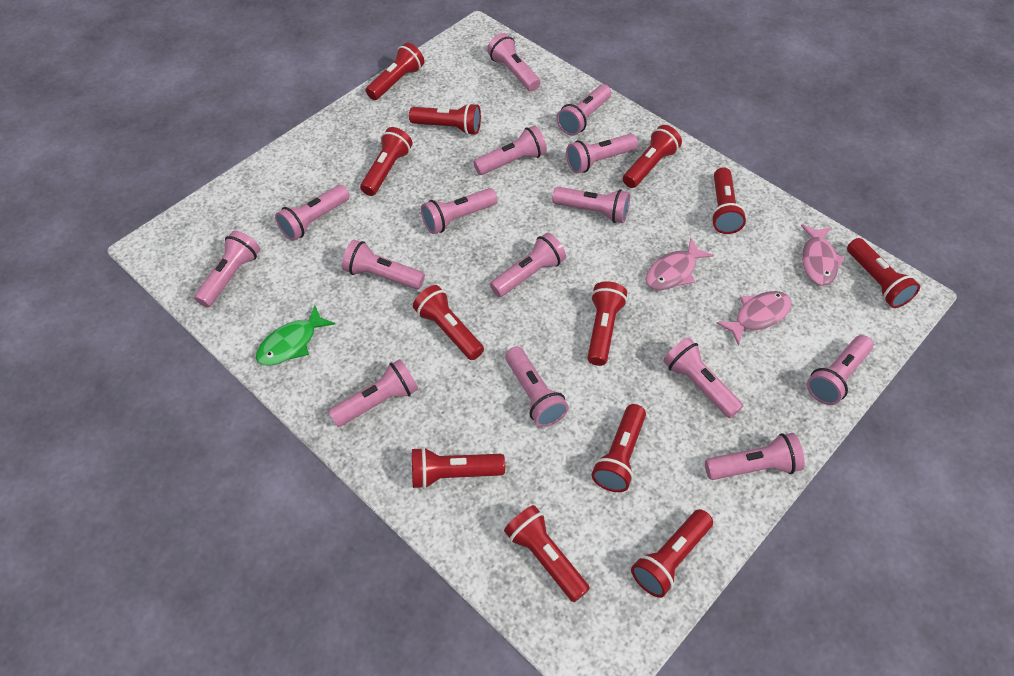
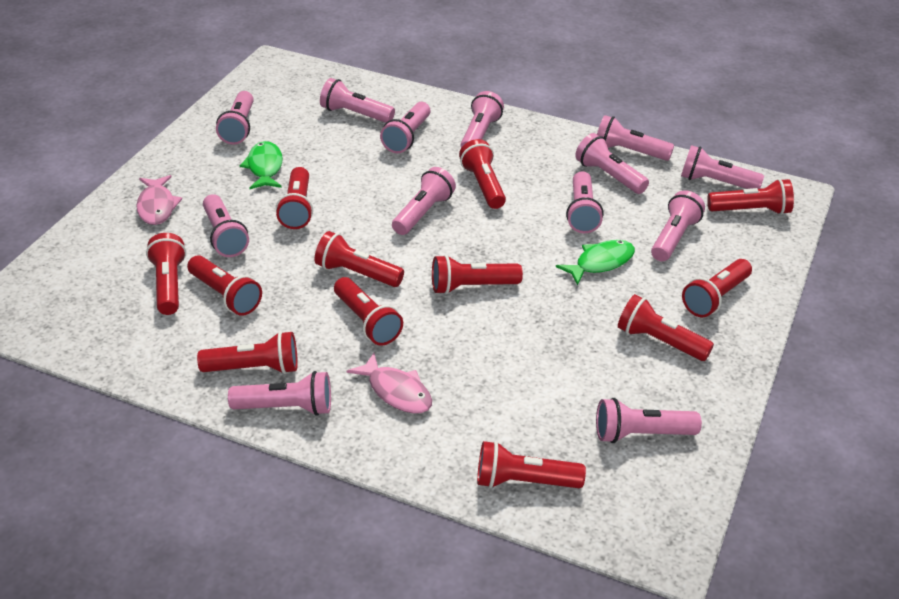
green fish: [256,305,335,366] = 1 -> [240,141,283,189] [556,240,635,285] = 2
pink fish: [646,238,714,290] [717,291,791,346] [801,224,845,286] = 3 -> [136,175,182,225] [347,353,432,414] = 2
pink flashlight: [194,230,260,307] [275,185,350,241] [328,359,418,427] [342,240,425,290] [421,188,497,234] [473,125,547,175] [487,33,540,91] [490,233,566,297] [505,347,569,427] [552,187,630,223] [557,84,611,136] [566,133,638,174] [663,337,743,418] [705,433,805,480] [807,335,873,405] = 15 -> [203,194,249,257] [216,91,254,145] [228,371,331,416] [320,78,395,123] [380,102,431,153] [392,167,456,235] [461,91,504,148] [566,171,604,233] [575,133,649,194] [596,398,702,443] [597,115,674,161] [651,190,705,261] [681,145,764,189] = 13

